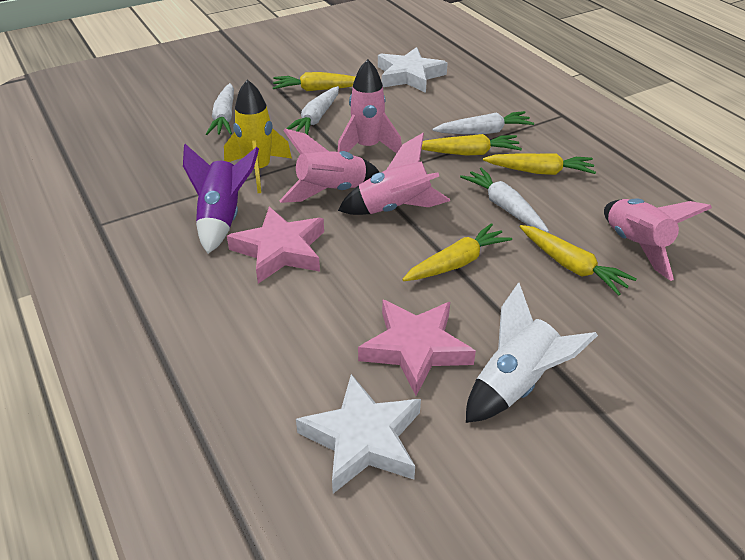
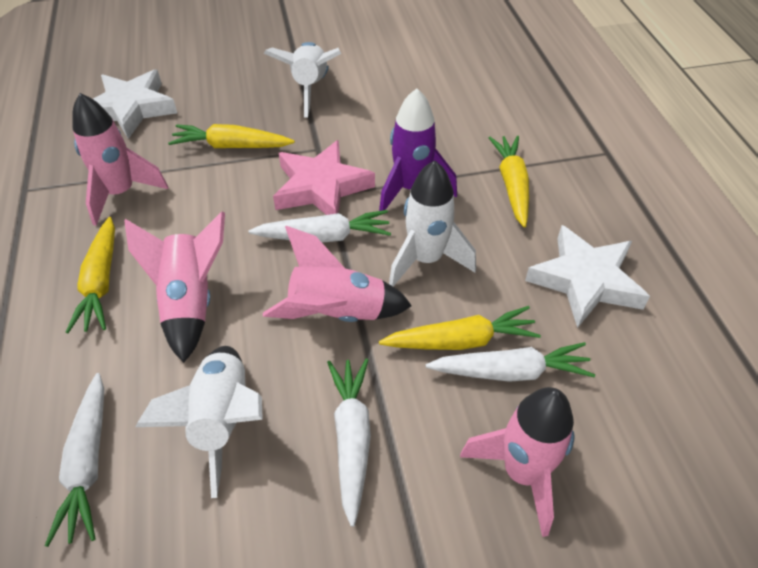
pink star: [227,207,324,283] [358,300,476,396] = 2 -> [273,140,375,215] = 1
white rocket: [466,283,598,423] = 1 -> [135,346,263,498] [264,42,341,117] [389,160,476,287] = 3
yellow carrot: [273,72,356,91] [402,223,512,281] [422,134,522,156] [483,153,596,175] [520,225,637,296] = 5 -> [66,217,115,333] [168,124,295,148] [379,306,541,350] [489,136,529,228] = 4
yellow rocket: [224,79,292,193] = 1 -> none = 0

